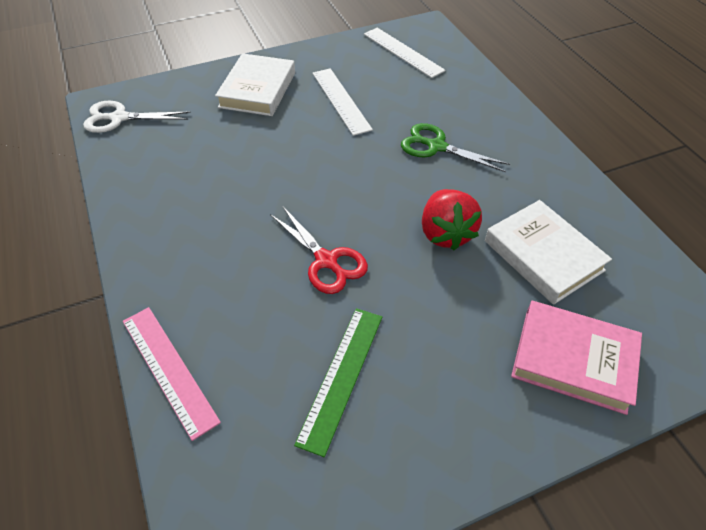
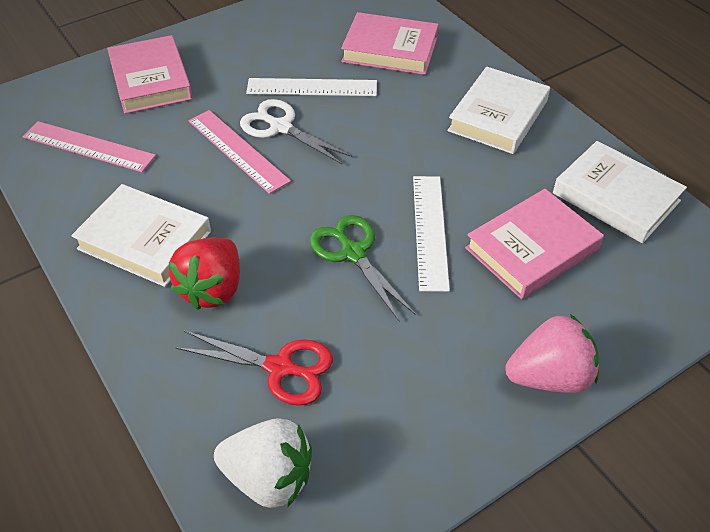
green ruler: [294,308,382,457] = 1 -> none = 0
pink book: [511,301,642,415] = 1 -> [107,35,193,114] [341,12,439,75] [465,189,604,299] = 3
pink ruler: [123,307,221,441] = 1 -> [23,121,156,172] [188,110,291,194] = 2
pink strawberry: none = 0 -> [505,314,599,393] = 1
white book: [215,53,295,116] [485,200,612,305] = 2 -> [71,184,211,287] [447,67,550,154] [553,141,687,243] = 3
white strawberry: none = 0 -> [214,418,312,508] = 1

